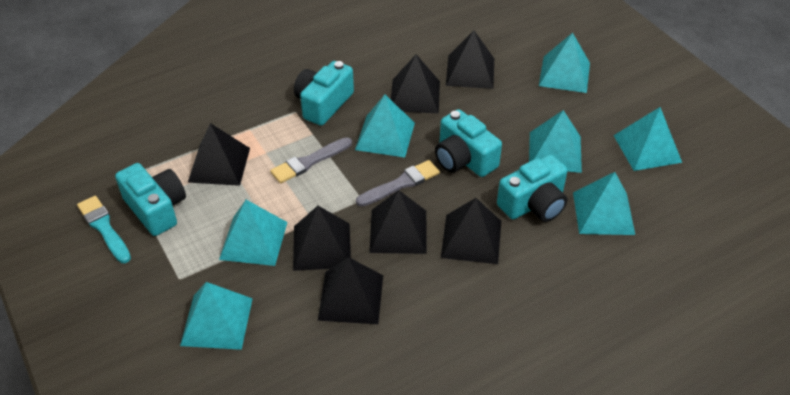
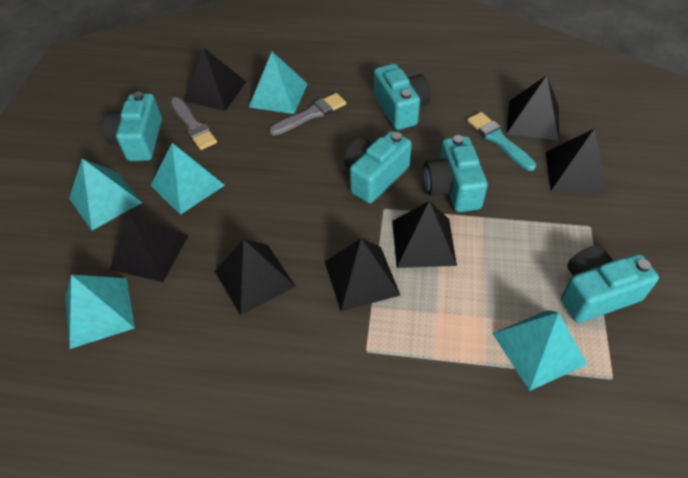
turquoise camera: [115,163,186,236] [294,61,354,126] [435,109,502,177] [497,154,568,222] = 4 -> [102,92,162,161] [344,131,412,203] [374,64,431,130] [423,135,488,212] [561,245,659,323] = 5
turquoise pyramid: [180,282,253,350] [219,200,288,266] [355,95,415,158] [529,110,582,173] [539,33,590,93] [573,172,635,235] [613,107,682,171] = 7 -> [65,275,135,349] [69,159,142,230] [151,143,225,215] [249,52,308,114] [492,310,588,391] = 5

